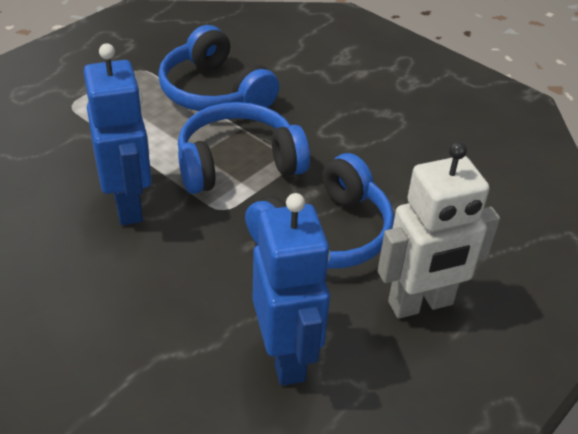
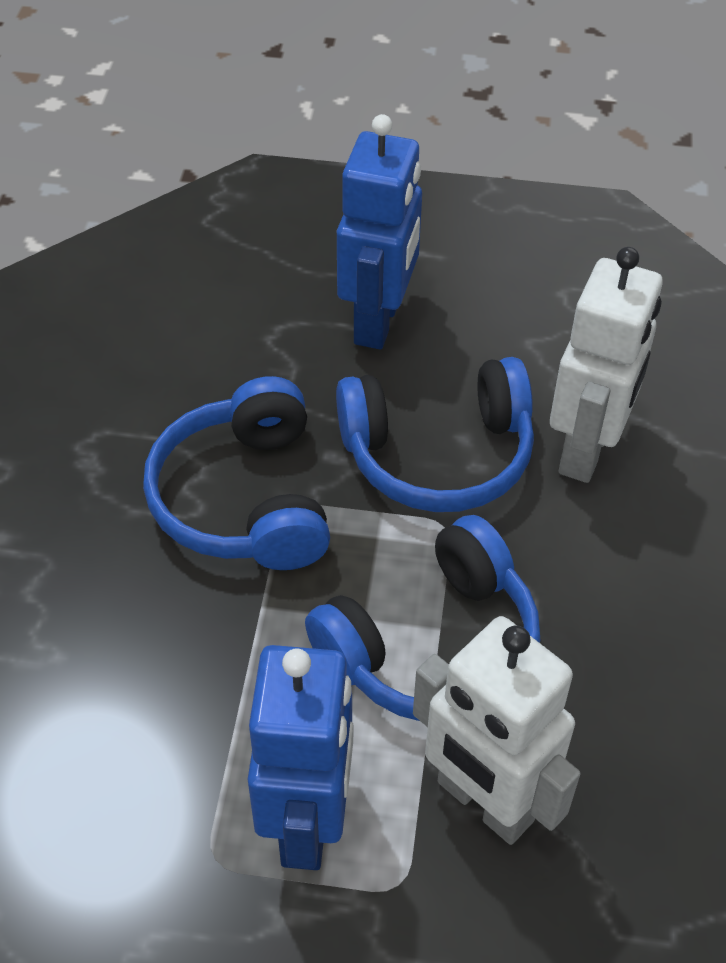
white robot: [378,142,500,319] = 1 -> [413,616,580,845] [550,247,663,483] = 2

